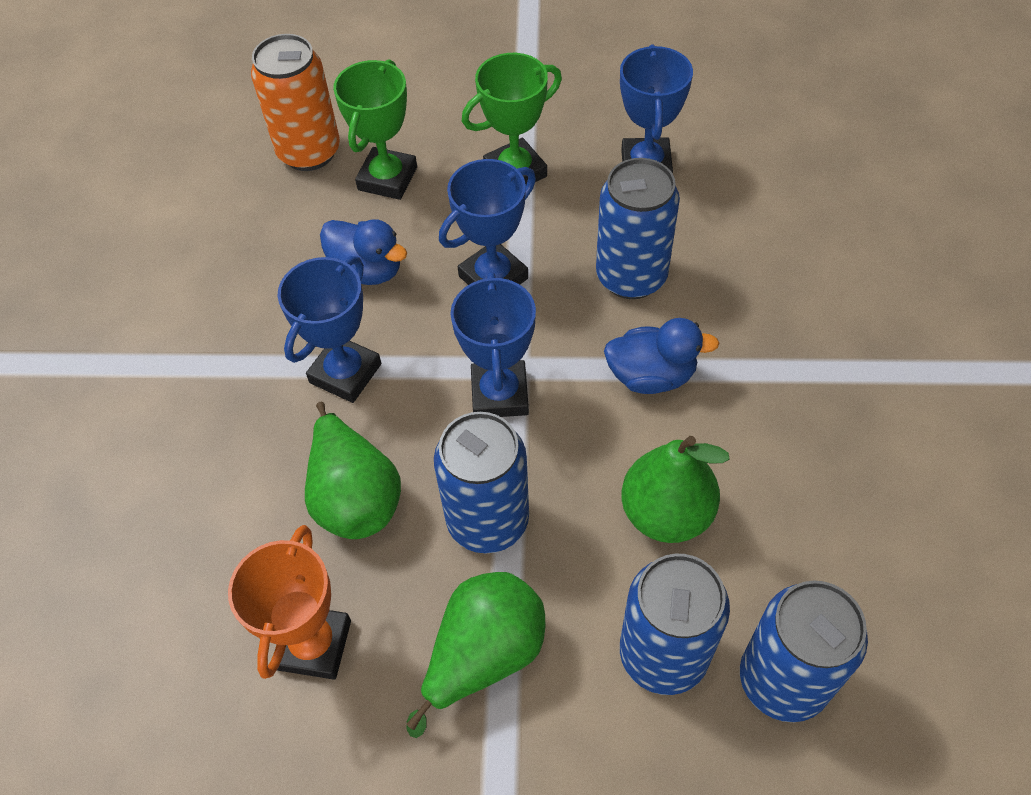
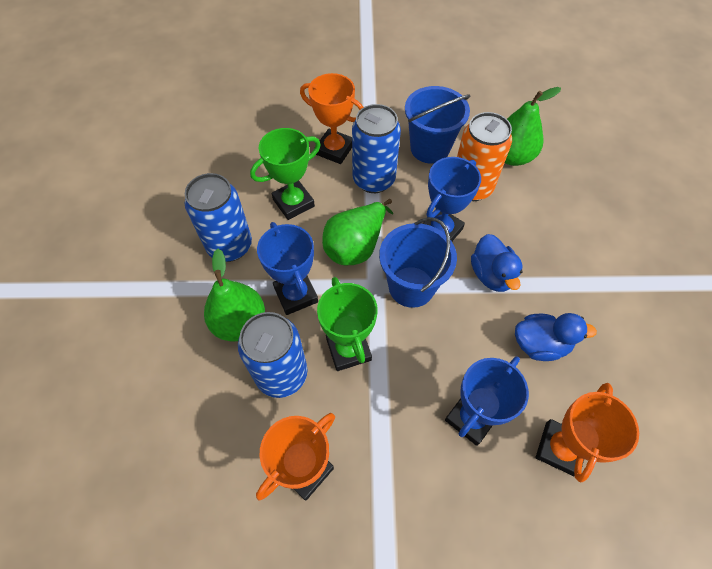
blue bucket: none = 0 -> [379,217,457,308] [405,86,470,163] = 2
blue can: [434,412,529,553] [596,158,680,299] [620,554,730,695] [740,580,868,722] = 4 -> [185,173,252,262] [238,312,308,398] [352,104,401,193] = 3
blue trophy: [277,256,381,403] [439,159,536,285] [450,272,536,417] [620,45,693,173] = 4 -> [257,222,318,315] [423,157,481,241] [445,356,529,446] = 3
orange trophy: [228,525,351,680] = 1 -> [256,413,335,501] [300,73,363,164] [536,383,639,482] = 3

